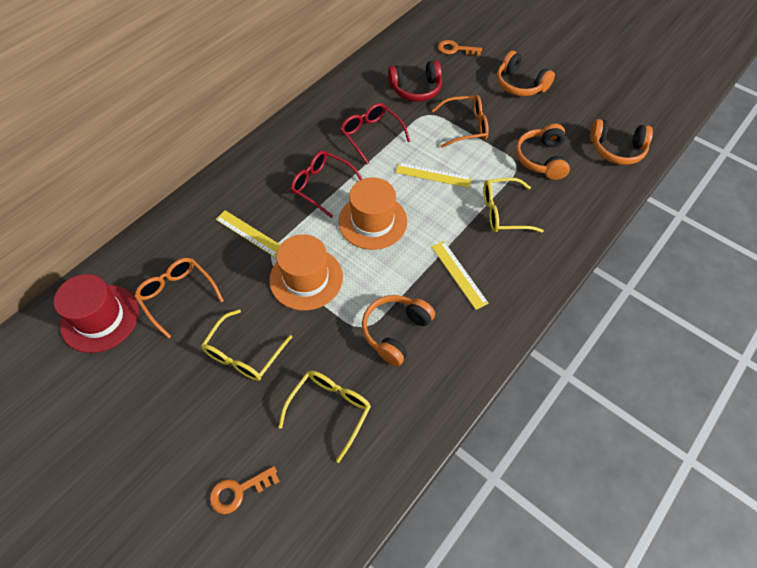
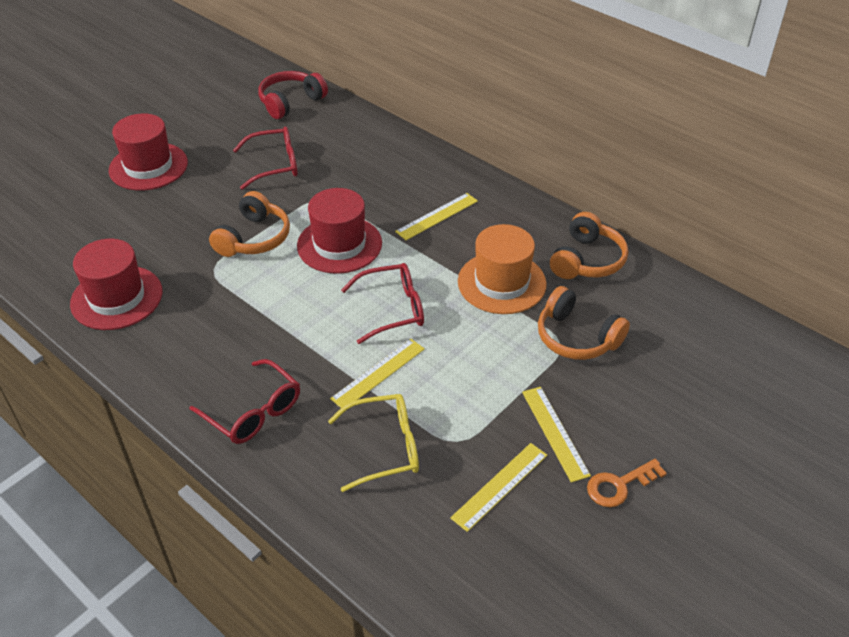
orange glasses: [134,258,224,339] [432,95,489,148] = 2 -> none = 0
orange hat: [269,234,343,311] [338,178,407,250] = 2 -> [458,224,547,314] = 1
orange headphones: [362,295,435,366] [497,51,555,96] [516,124,570,180] [590,119,653,165] = 4 -> [209,191,290,257] [538,286,630,360] [550,212,628,279] = 3
orange key: [209,466,280,514] [438,40,482,56] = 2 -> [587,459,667,507] = 1
red glasses: [291,151,362,218] [340,103,410,164] = 2 -> [189,359,300,444] [233,127,298,190] [341,263,424,344] = 3
red hat: [54,274,139,353] = 1 -> [70,239,163,330] [109,113,188,191] [297,188,382,274] = 3
yellow glasses: [201,309,292,381] [278,371,371,463] [483,178,544,233] = 3 -> [328,394,419,492] = 1
yellow ruler: [215,210,280,258] [396,163,472,188] [432,241,489,310] = 3 -> [330,339,425,408] [395,193,478,240] [450,443,547,532] [522,387,591,482] = 4

